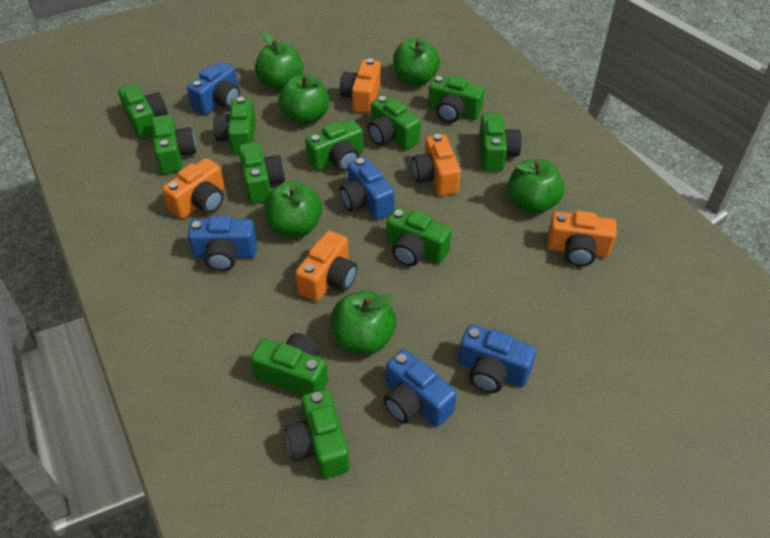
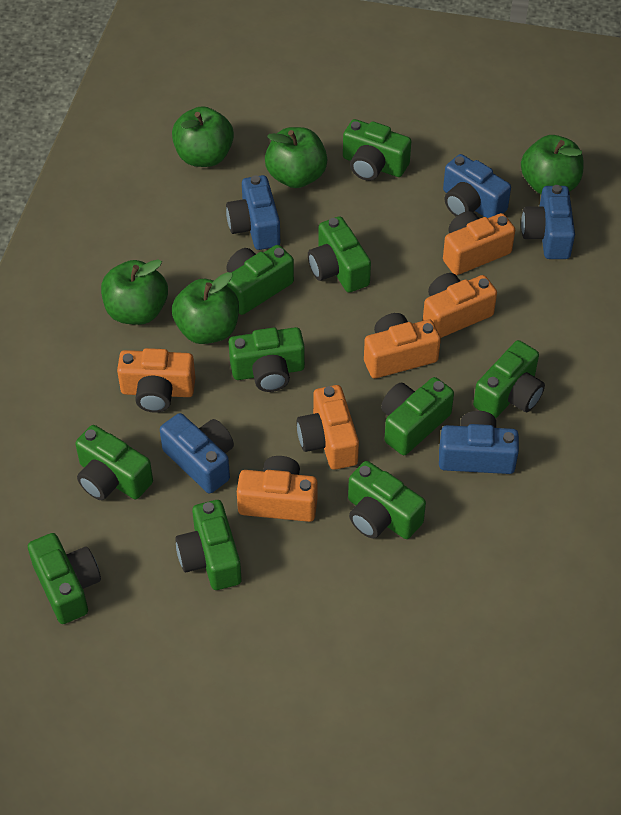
green apple: [255,32,303,91] [264,181,322,237] [278,75,329,125] [331,291,397,355] [393,38,440,86] [507,159,565,214] = 6 -> [101,259,168,325] [172,106,234,167] [172,272,239,344] [265,127,327,188] [521,135,583,194] = 5
green camera: [118,84,168,139] [151,115,197,174] [213,97,256,155] [238,142,285,204] [251,333,328,396] [285,389,349,479] [305,120,363,172] [368,95,421,150] [386,207,452,266] [428,75,484,123] [479,113,522,172] = 11 -> [28,533,101,624] [75,425,153,500] [175,500,242,590] [226,245,294,315] [229,327,305,392] [308,216,371,293] [343,119,411,181] [348,461,426,539] [381,377,454,455] [473,340,545,418] = 10
orange camera: [162,158,225,219] [295,231,357,301] [340,58,381,114] [412,134,461,196] [547,211,616,267] = 5 -> [117,348,195,413] [237,456,317,522] [297,385,359,470] [364,313,441,378] [423,273,497,338] [443,211,515,275] = 6

